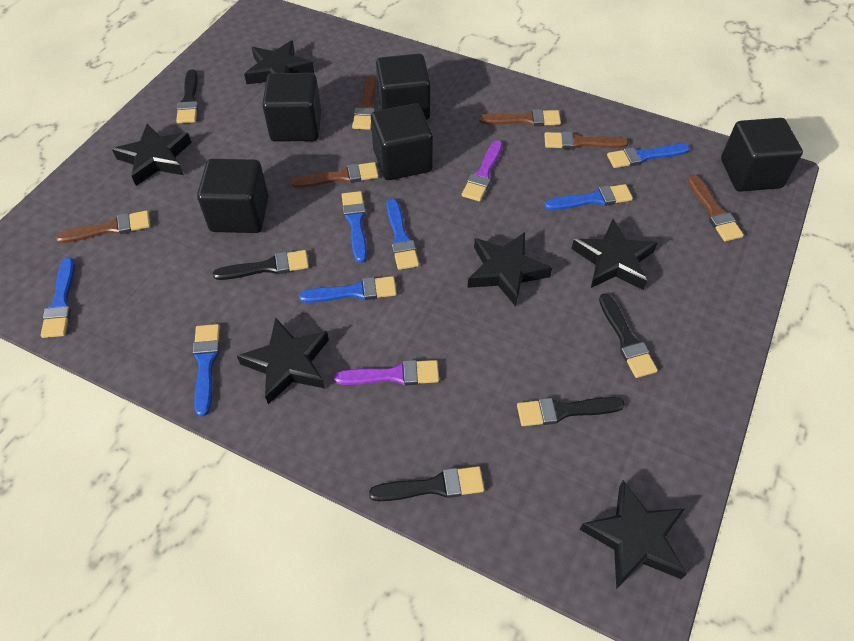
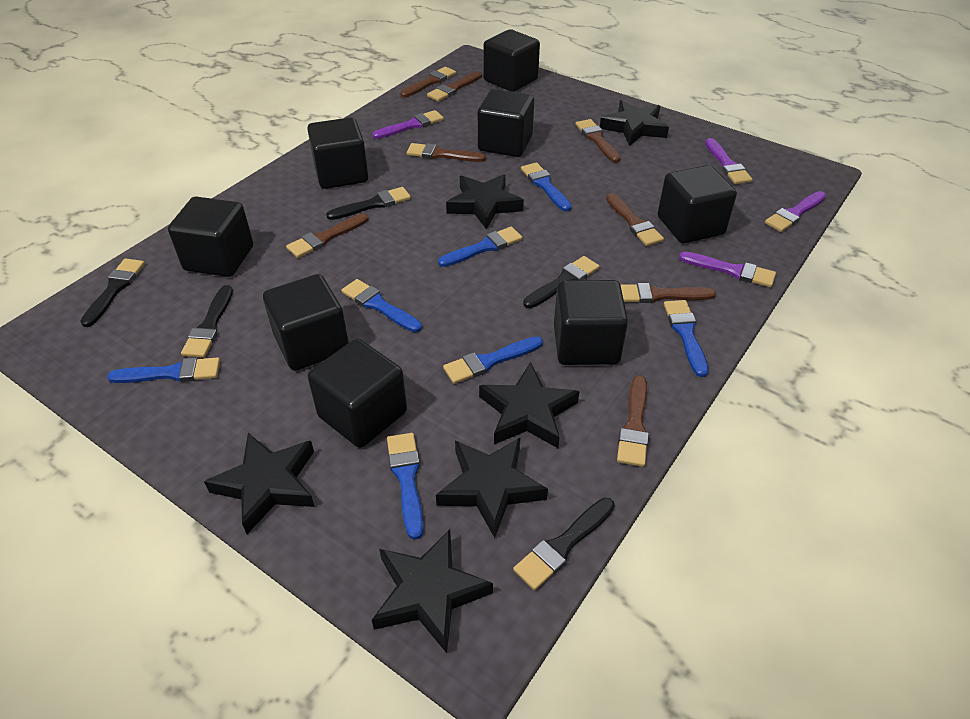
black cube: [197,159,269,233] [262,73,321,142] [371,103,433,180] [376,54,431,120] [721,118,803,192] = 5 -> [168,197,253,277] [263,274,349,371] [307,117,368,189] [308,339,407,448] [478,89,534,157] [484,29,540,92] [554,280,628,365] [658,165,737,244] = 8
brown brush: [56,210,150,243] [291,162,379,188] [352,75,376,130] [479,109,561,126] [544,131,628,149] [688,175,744,241] = 6 -> [286,214,368,258] [400,67,456,97] [407,143,486,162] [427,71,482,102] [576,119,621,163] [606,193,664,246] [617,375,649,467] [620,283,716,303] = 8
purple brush: [334,360,439,385] [462,140,503,201] = 2 -> [372,110,444,139] [679,252,776,287] [705,138,752,184] [765,191,826,232] = 4

